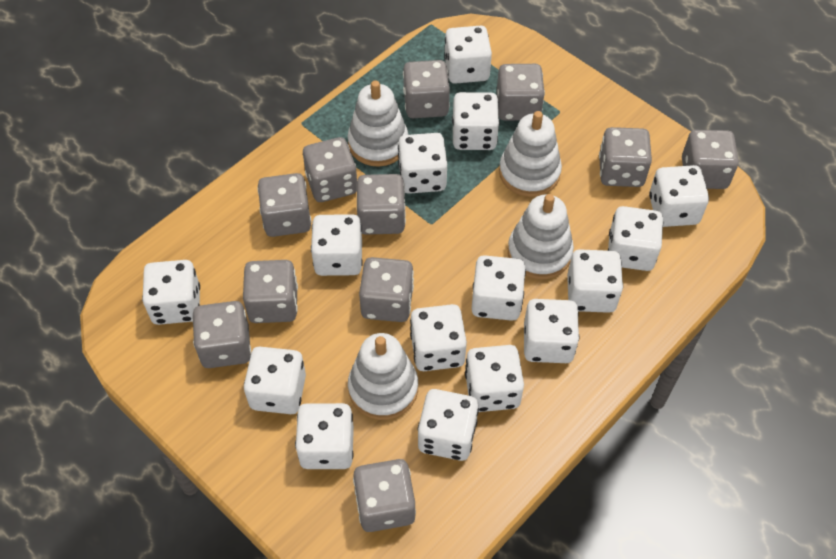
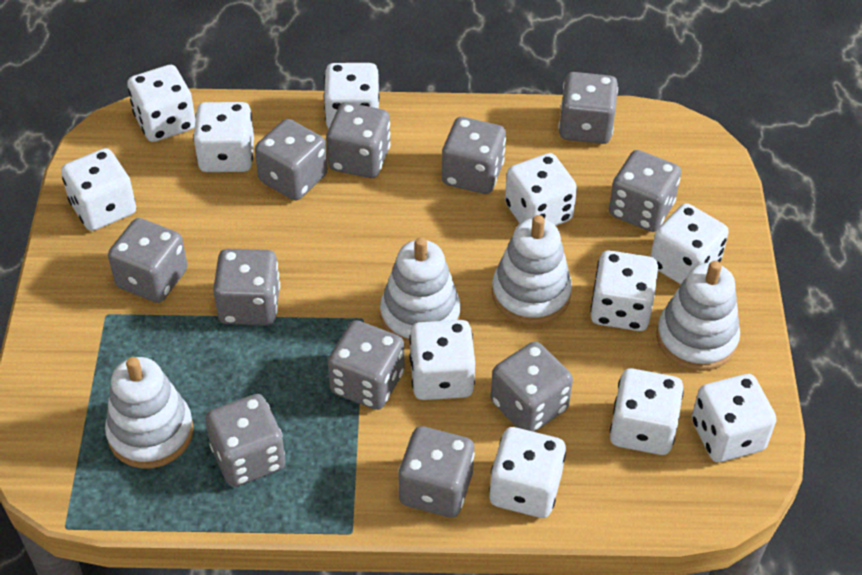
white dice: [142,260,200,325] [244,347,306,414] [295,403,354,469] [311,214,363,276] [398,133,447,194] [410,304,467,371] [417,389,479,461] [444,26,492,84] [452,92,499,150] [465,345,524,412] [471,255,526,321] [524,299,579,363] [567,249,623,313] [608,206,663,271] [649,165,709,227] = 15 -> [61,148,136,231] [127,65,195,142] [193,102,254,172] [324,63,379,129] [409,320,475,400] [489,427,566,518] [505,153,577,226] [590,250,658,331] [610,368,684,455] [650,203,729,284] [692,374,776,462] = 11

